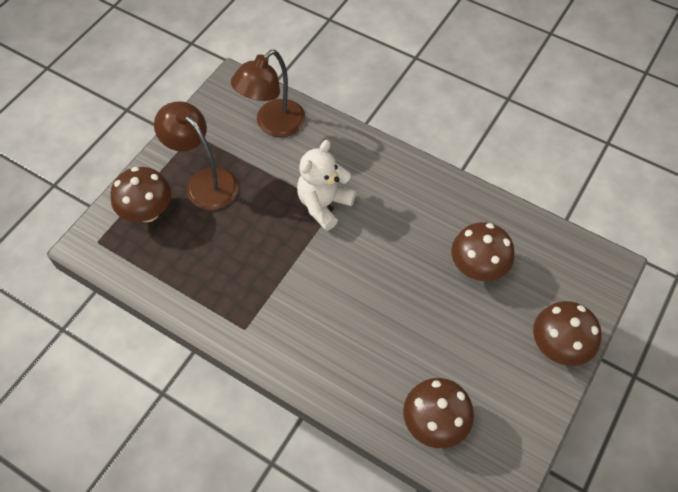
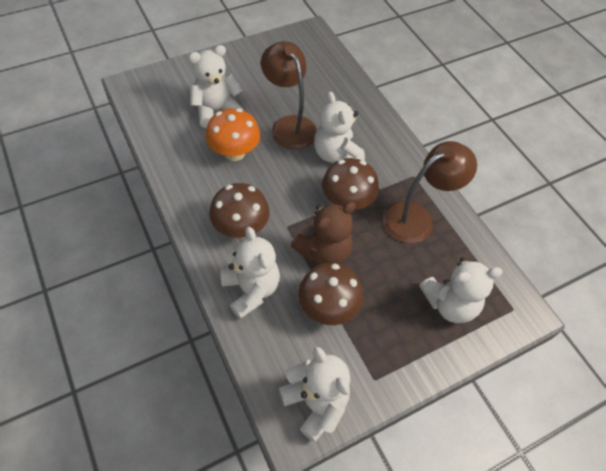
brown mushroom: [110,167,172,222] [403,378,474,448] [451,222,514,281] [533,301,602,366] = 4 -> [209,183,270,238] [298,263,363,325] [322,158,379,210] = 3
brown teddy bear: none = 0 -> [291,202,356,265] = 1
orange mushroom: none = 0 -> [205,108,260,161] = 1
white teddy bear: [297,140,356,231] = 1 -> [188,45,244,128] [220,227,280,319] [279,347,350,442] [314,91,365,163] [419,257,503,323] = 5

